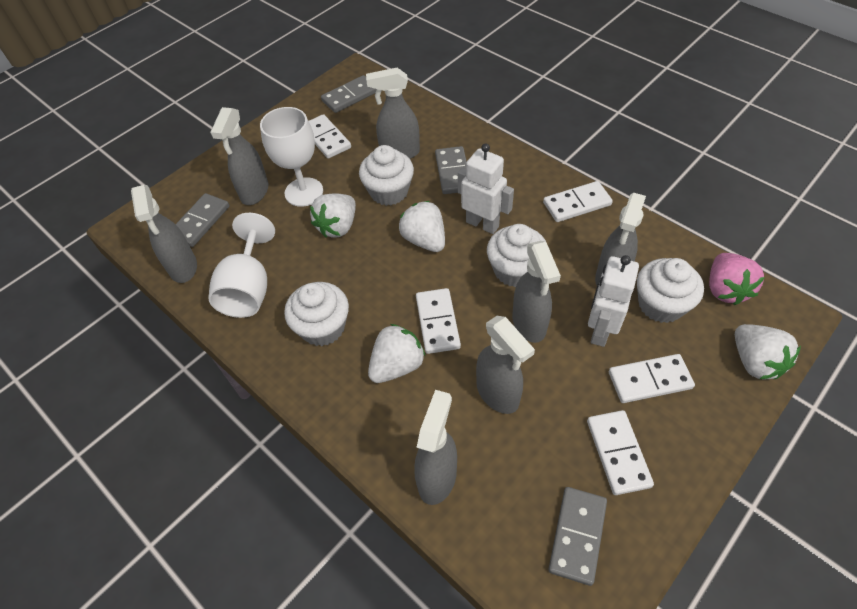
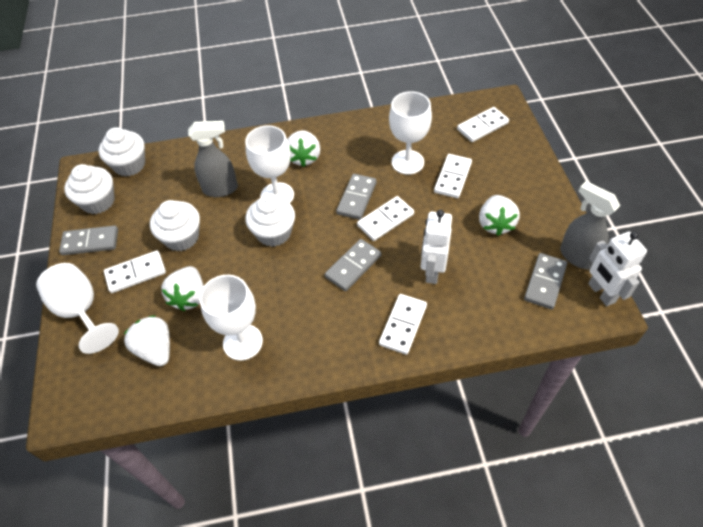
grey spray bottle: [131,185,197,283] [210,107,268,205] [366,68,420,159] [414,390,457,505] [476,316,535,414] [512,241,561,343] [595,193,646,285] = 7 -> [188,121,238,197] [560,181,620,269] = 2
pink strawberry: [709,253,765,305] = 1 -> none = 0
white goblet: [208,213,275,318] [260,107,323,207] = 2 -> [36,263,119,354] [199,275,263,361] [245,125,294,203] [389,91,432,175] = 4

